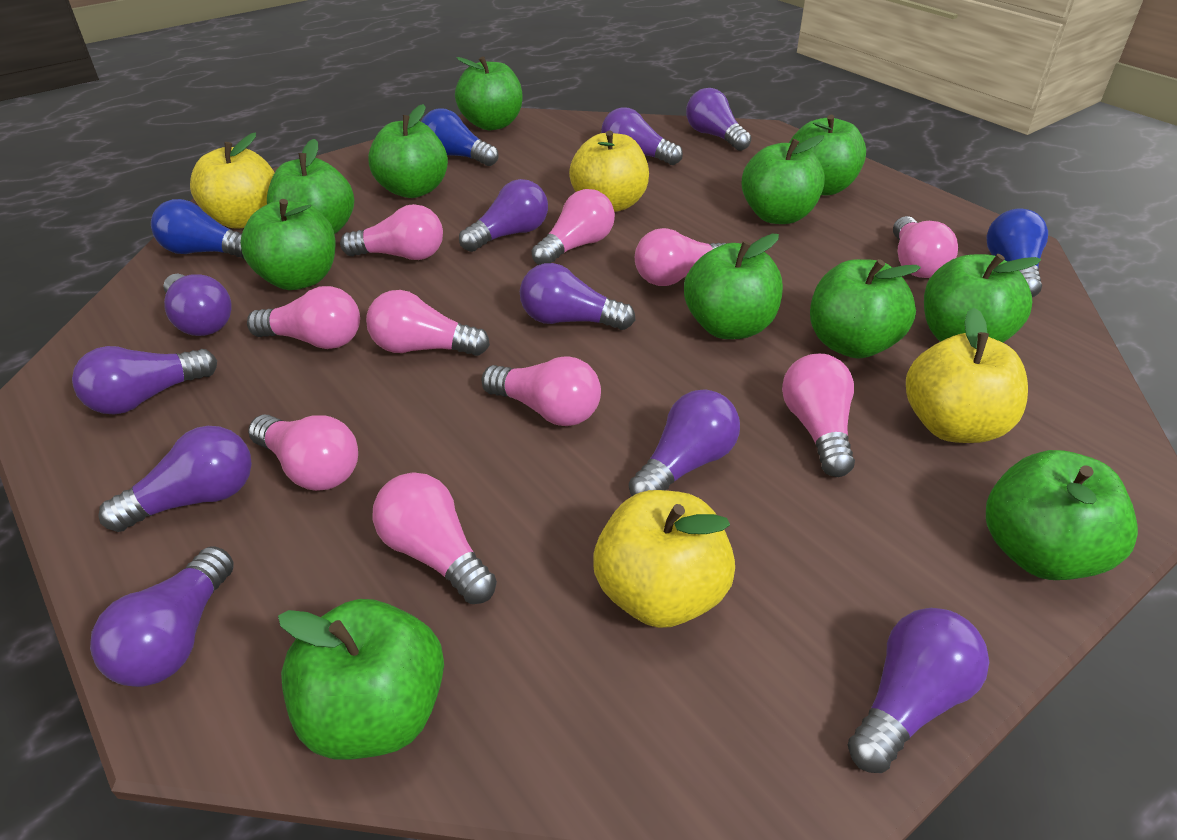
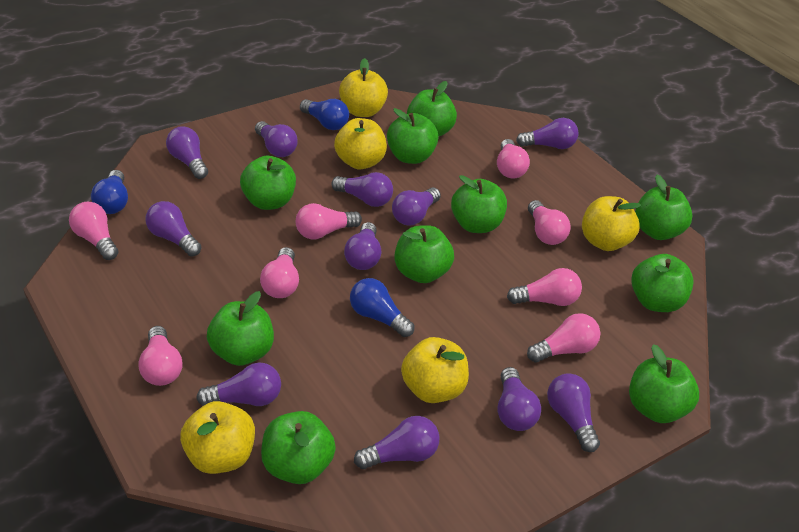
green apple: [240,199,336,290] [267,139,354,234] [278,599,444,760] [368,104,448,198] [455,56,523,130] [684,234,783,339] [741,135,825,224] [789,115,866,195] [810,259,921,359] [924,254,1041,343] [986,450,1138,580] = 11 -> [207,291,274,366] [240,156,296,210] [261,411,336,484] [387,108,439,164] [395,225,454,283] [407,81,457,137] [451,175,507,233] [629,344,699,423] [631,254,694,312] [635,175,692,240] = 10
pink light bulb: [247,286,360,349] [248,415,358,491] [340,204,443,260] [366,290,490,356] [373,472,497,604] [482,356,601,426] [532,189,615,265] [635,228,726,286] [782,354,855,477] [893,216,958,278] = 10 -> [69,202,118,260] [138,326,182,386] [260,247,299,298] [296,203,362,239] [497,139,530,179] [507,268,582,306] [527,313,601,363] [528,200,571,245] = 8
purple light bulb: [72,346,217,415] [90,546,234,687] [99,426,252,532] [163,274,232,336] [459,179,548,252] [520,263,635,330] [601,107,683,165] [629,390,740,496] [686,88,751,151] [848,608,989,773] = 10 -> [145,201,202,257] [166,126,208,179] [196,363,281,406] [255,121,298,157] [331,172,393,207] [344,222,381,270] [354,416,439,469] [392,187,441,225] [497,367,541,431] [516,118,578,149] [547,373,600,452] = 11
yellow apple: [190,133,274,229] [569,130,649,212] [593,490,735,628] [906,308,1028,443] = 4 -> [180,401,255,474] [334,118,387,169] [339,58,388,117] [401,337,469,403] [582,196,641,251] = 5

